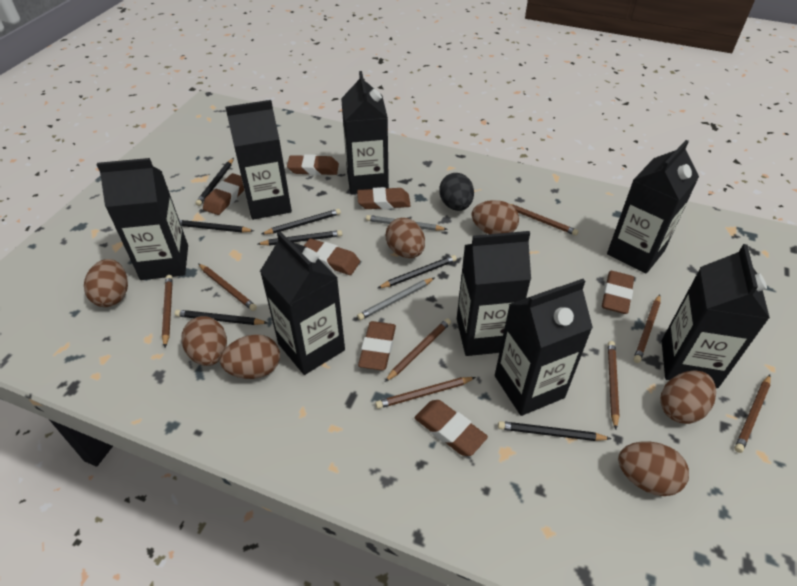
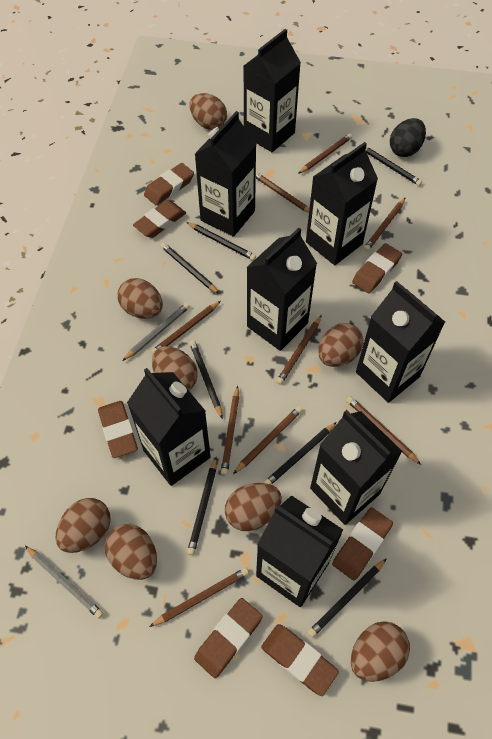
brown egg: [84,259,128,307] [181,316,227,366] [220,334,280,379] [386,218,425,258] [472,200,519,234] [618,441,689,496] [660,370,716,424] = 7 -> [55,498,110,553] [105,524,157,580] [117,278,163,319] [152,346,198,390] [189,93,227,130] [225,483,282,531] [318,323,364,367] [351,621,410,682] = 8
brown pencil: [162,275,173,347] [198,264,257,311] [375,377,476,409] [385,318,451,382] [511,204,578,236] [608,341,619,429] [633,294,660,363] [734,375,771,453] = 8 -> [149,567,249,627] [151,301,221,354] [221,386,239,475] [233,406,302,474] [256,172,309,213] [276,315,322,385] [298,134,352,174] [346,396,421,465] [364,197,406,251] = 9

